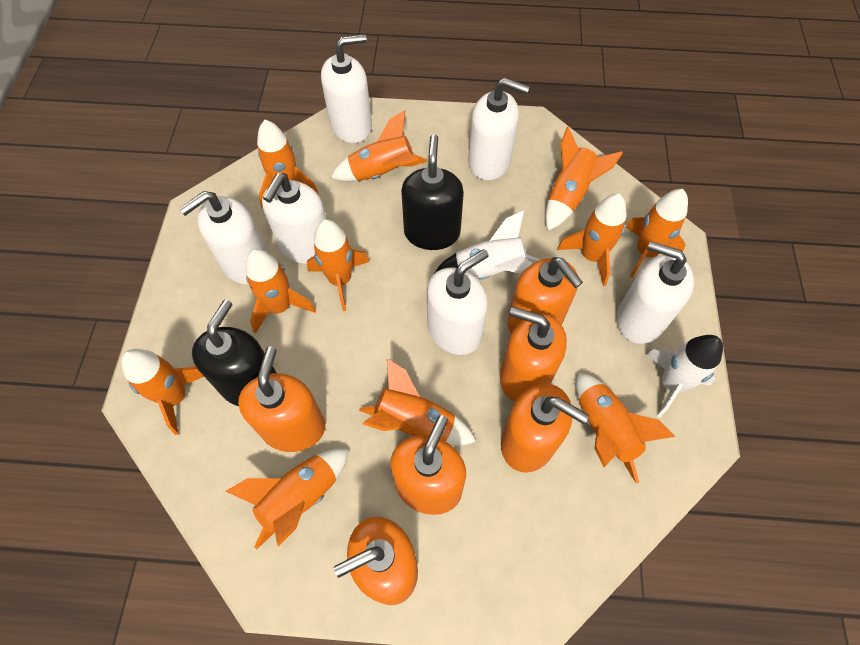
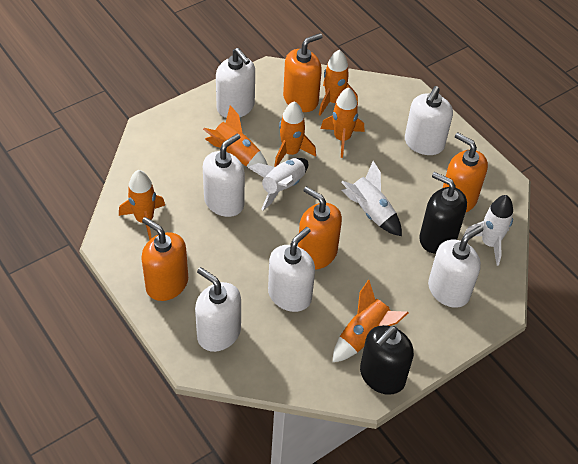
orange rocket: [121,349,204,435] [226,449,349,550] [245,249,316,334] [257,120,319,209] [307,219,369,311] [331,110,427,182] [359,359,476,446] [545,126,623,231] [557,194,627,286] [576,373,676,483] [625,189,688,278] = 11 -> [119,170,165,240] [203,105,268,167] [274,101,316,167] [319,49,358,116] [321,87,364,158] [333,280,408,362] = 6
orange soap dispenser: [238,346,325,452] [334,517,418,605] [391,415,466,515] [500,307,567,402] [501,383,589,473] [508,257,583,334] = 6 -> [141,217,188,301] [283,33,323,112] [298,186,342,270] [443,132,488,212] = 4
white rocket: [434,210,539,280] [646,335,723,418] = 2 -> [248,158,308,211] [341,161,402,236] [464,195,513,266] = 3

